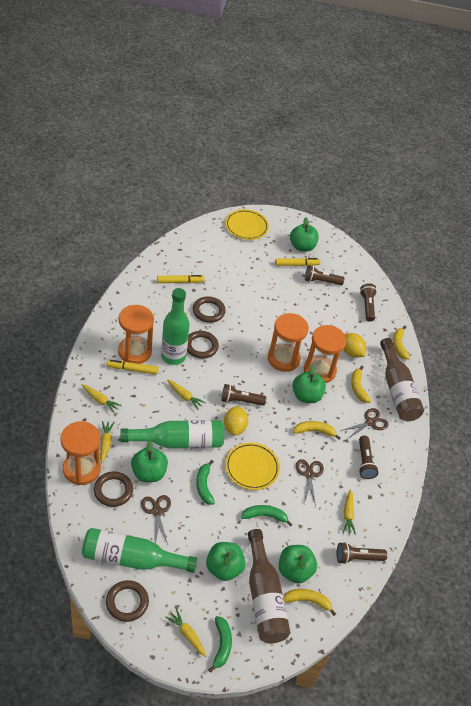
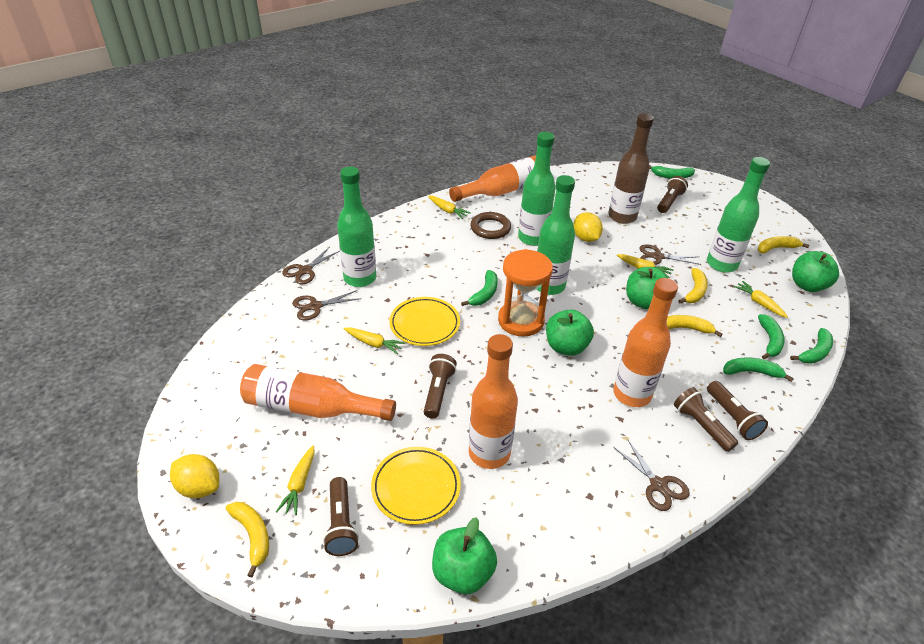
brown bottle: [248,529,291,643] [380,338,424,421] = 2 -> [608,113,654,224] = 1
brown ring: [94,471,133,507] [106,580,149,622] [187,331,219,359] [193,296,226,323] = 4 -> [470,212,511,239] = 1
brown scissors: [141,495,171,545] [296,459,324,506] [340,408,389,439] = 3 -> [282,248,340,285] [292,290,361,320] [613,439,690,511] [639,244,701,265] = 4
green apple: [131,440,168,482] [206,542,245,581] [279,545,317,584] [290,217,319,252] [292,365,326,403] = 5 -> [432,517,497,594] [546,309,594,356] [626,267,667,309] [792,251,839,292] = 4
green banana: [196,460,215,505] [208,616,232,673] [241,505,293,527] = 3 -> [461,270,498,306] [649,165,695,179] [723,358,794,382] [758,314,785,359] [790,328,833,364] = 5
green bottle: [82,528,197,573] [121,420,224,448] [161,288,190,365] = 3 -> [337,166,376,287] [518,132,556,246] [537,175,575,295] [707,157,770,273] = 4
orange bottle: none = 0 -> [240,364,396,421] [449,155,536,202] [469,334,518,469] [613,278,678,407] = 4
orange hourglass: [60,421,101,485] [118,305,154,364] [268,313,309,372] [304,325,346,383] = 4 -> [498,249,553,337] = 1
yellow marker: [107,360,159,375] [157,275,204,283] [275,258,320,266] = 3 -> none = 0

